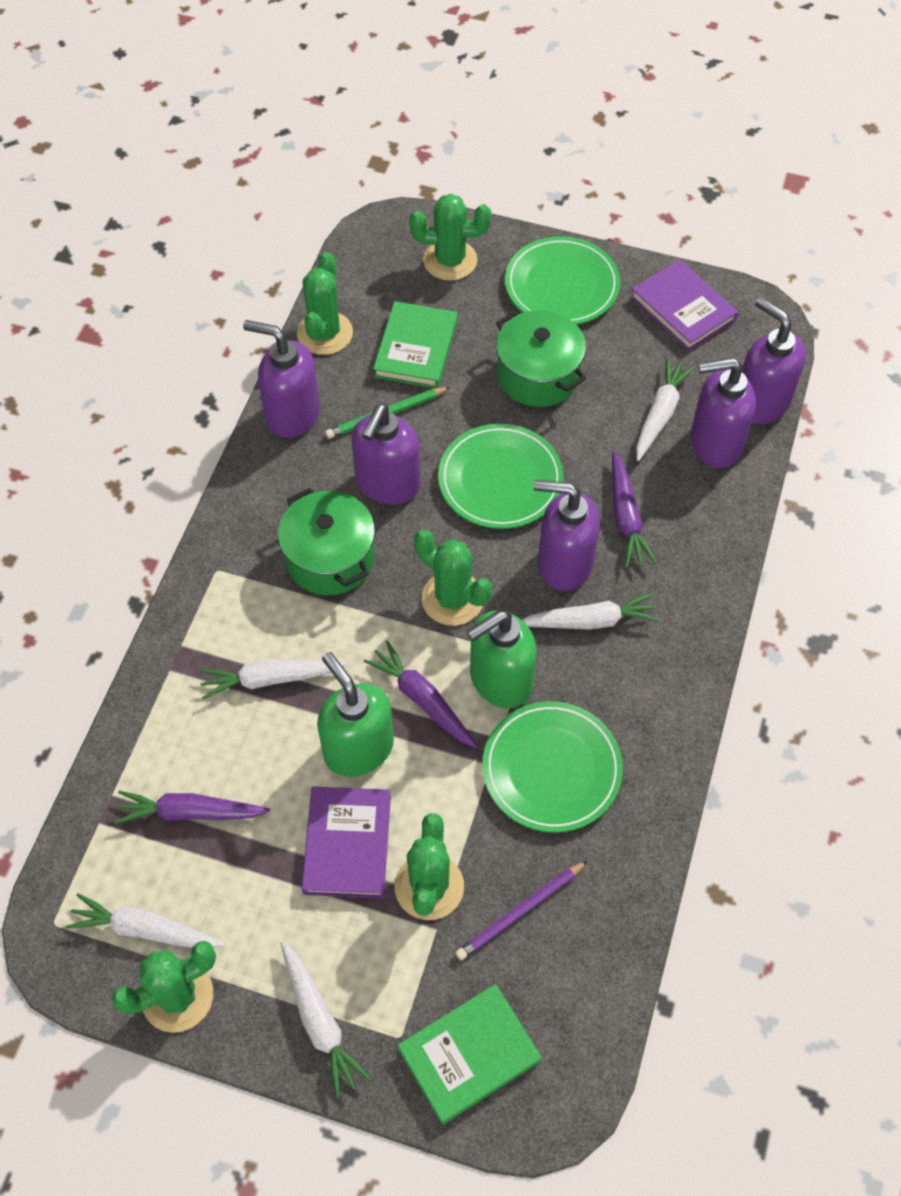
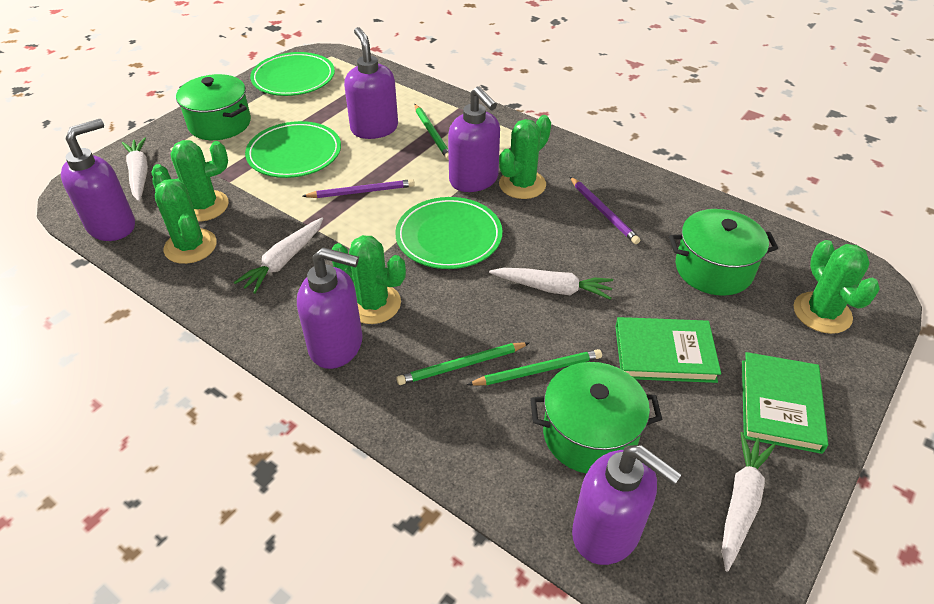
green pencil: [325,387,450,439] = 1 -> [396,342,529,385] [414,104,449,160] [467,349,602,386] = 3
green pot: [278,488,375,595] [496,310,586,407] = 2 -> [176,74,251,140] [530,362,662,474] [669,209,778,296] = 3
green soap dispenser: [317,652,394,777] [467,611,537,708] = 2 -> none = 0
purple book: [302,787,391,898] [631,259,738,351] = 2 -> none = 0
purple carrot: [114,791,270,824] [363,640,477,748] [612,451,657,568] = 3 -> none = 0
purple pencil: [455,861,588,960] = 1 -> [302,179,415,198] [570,177,640,244] = 2
white carrot: [65,893,225,948] [199,659,346,700] [280,941,372,1098] [522,593,660,630] [636,358,695,461] = 5 -> [122,138,148,201] [234,218,323,294] [489,268,613,300] [722,432,776,571] = 4

